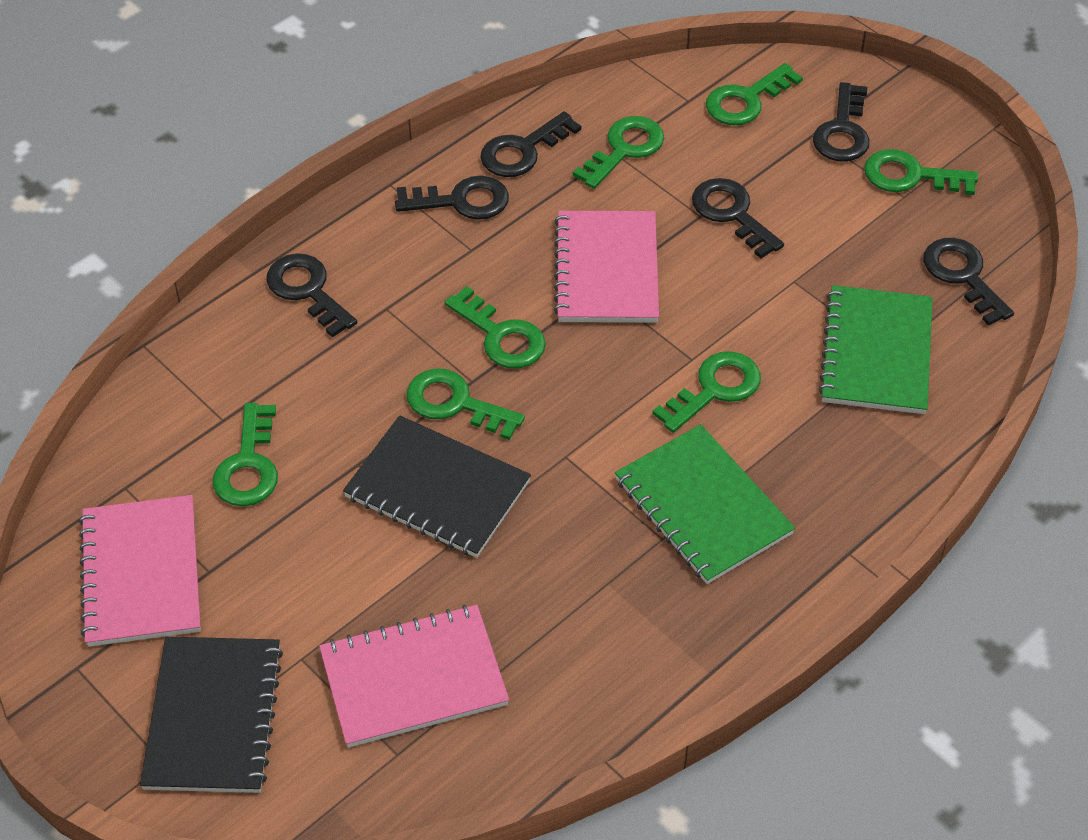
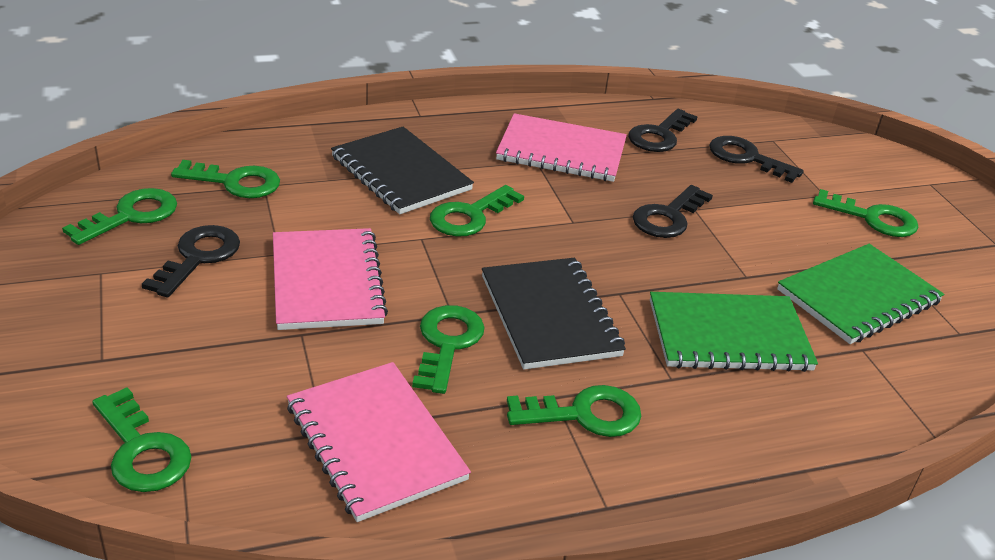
black key: [266,253,357,338] [395,175,509,220] [480,111,581,177] [692,178,784,258] [813,82,870,162] [923,238,1014,326] = 6 -> [142,225,240,297] [628,109,697,152] [633,185,713,238] [709,136,804,183] = 4

